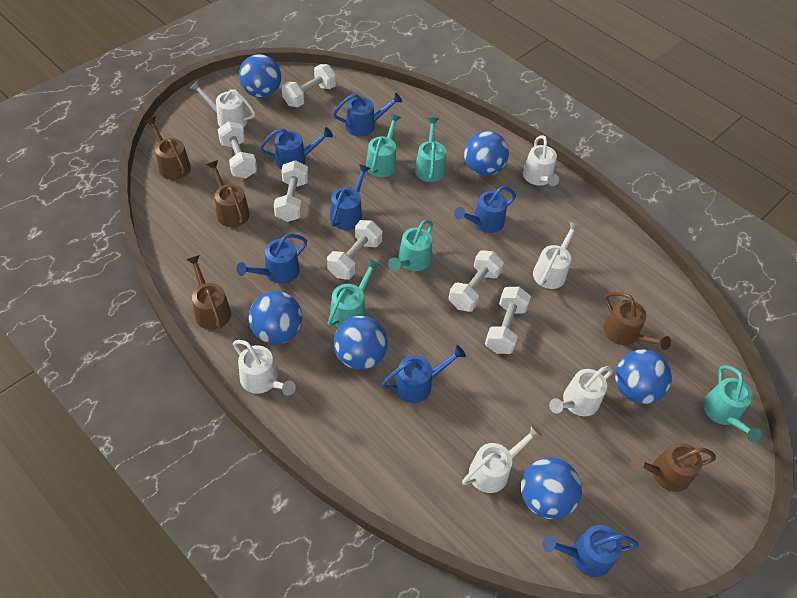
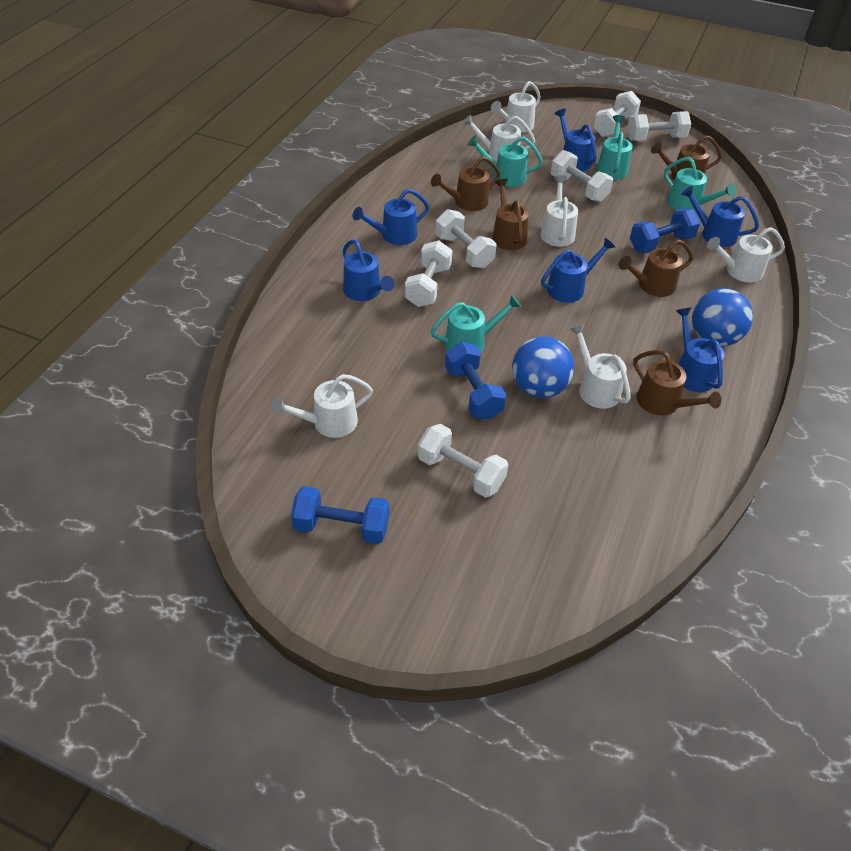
blue ball: [239,54,281,98] [249,291,303,344] [334,316,388,370] [464,131,509,176] [521,458,582,519] [615,350,672,404] = 6 -> [512,336,574,398] [692,288,753,346] = 2
blue dumbbell: none = 0 -> [291,486,389,544] [445,342,506,419] [630,208,700,253] = 3
blue watering can: [237,234,307,284] [260,127,333,170] [330,164,371,230] [333,93,402,137] [382,345,466,403] [454,186,516,233] [542,525,639,577] = 7 -> [343,239,394,301] [353,189,429,245] [541,238,615,303] [555,109,597,171] [676,307,724,392] [681,186,759,247] = 6
turquoise watering can: [328,259,380,327] [366,114,401,177] [388,220,433,271] [415,117,446,182] [703,365,762,442] = 5 -> [431,295,521,352] [467,135,543,187] [597,115,633,179] [664,157,736,210] = 4

